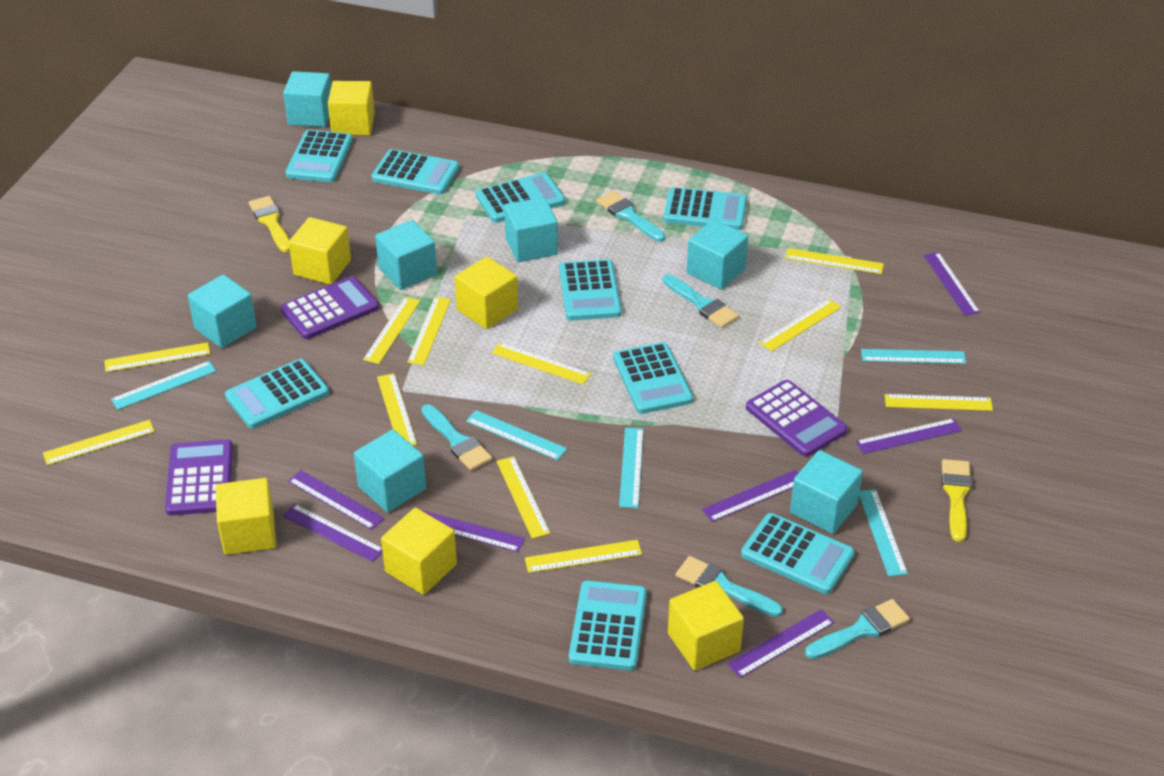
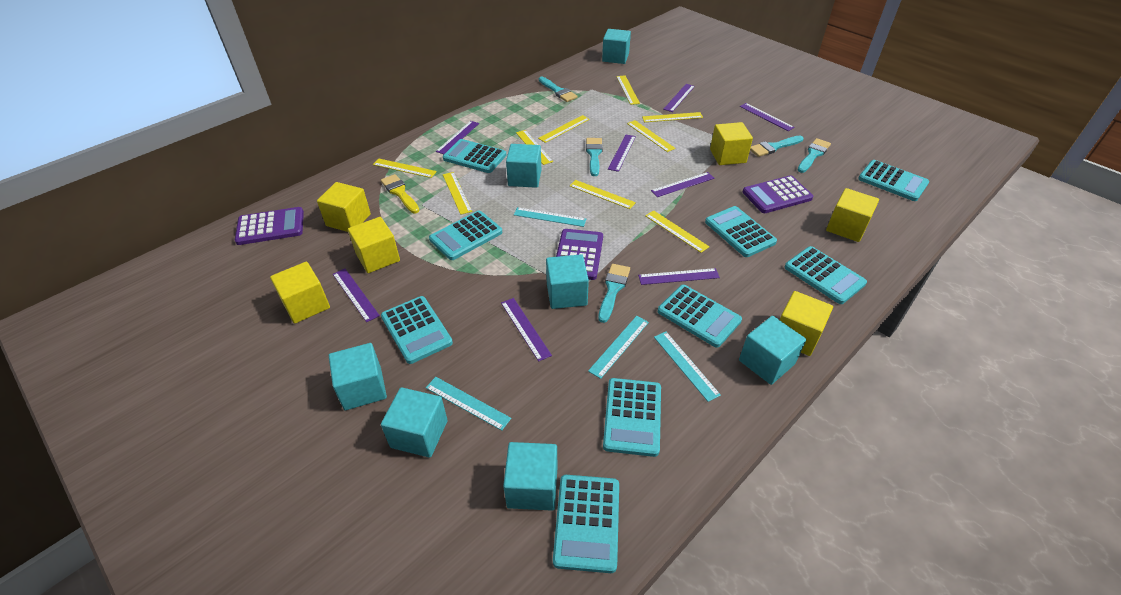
purple ruler: [282,504,383,562] [288,470,384,530] [421,510,525,552] [702,470,798,522] [727,609,834,678] [856,418,962,454] [924,252,980,316] = 7 -> [333,269,380,322] [436,121,479,154] [501,298,552,362] [608,135,636,172] [638,268,720,285] [651,172,714,197] [663,84,695,112] [740,103,795,131] = 8
turquoise ruler: [111,361,216,410] [466,410,567,460] [619,428,643,508] [859,489,908,576] [861,349,966,364] = 5 -> [426,377,511,431] [514,207,586,227] [588,316,649,379] [654,331,721,402] = 4
yellow brush: [249,196,290,252] [942,459,972,542] = 2 -> [381,174,420,213] = 1
yellow ruler: [43,420,155,465] [104,342,210,372] [363,297,420,364] [377,373,417,445] [407,297,451,365] [492,342,591,384] [496,456,550,539] [525,540,642,573] [759,299,841,351] [785,248,884,274] [885,394,993,411] = 11 -> [373,158,437,178] [443,172,472,215] [516,130,553,165] [538,115,590,143] [570,180,636,209] [616,75,640,105] [627,120,676,152] [642,112,703,122] [645,210,710,253] = 9

